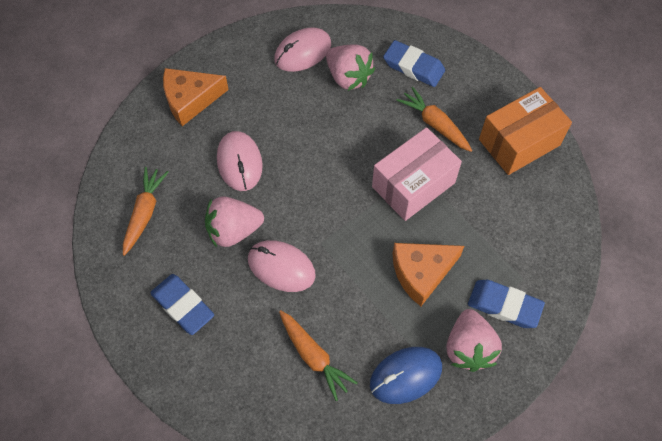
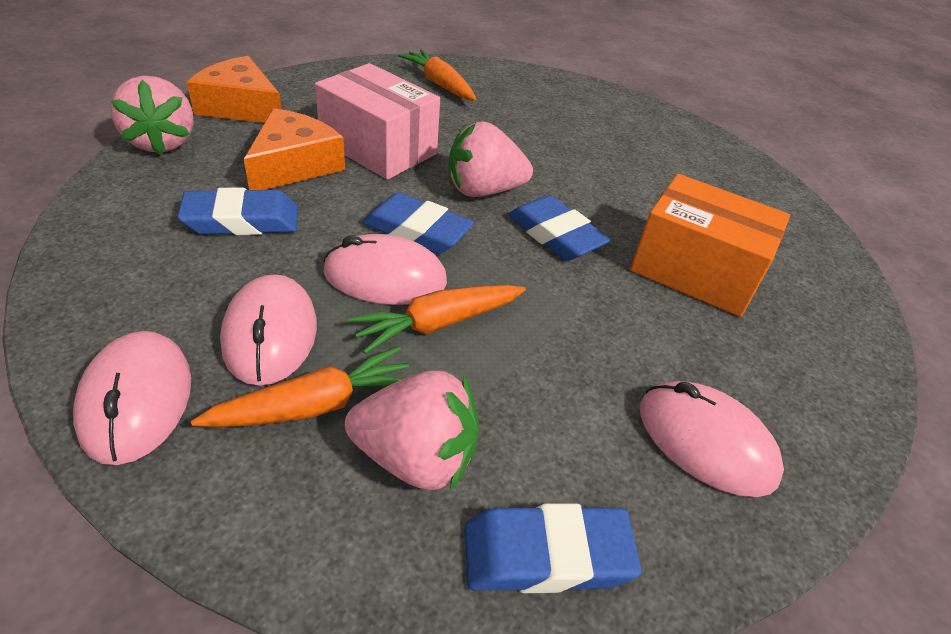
blue eraser: [150,274,214,335] [383,40,445,87] [468,280,545,328] = 3 -> [177,187,298,235] [362,192,474,254] [465,504,642,593] [508,195,611,261] = 4
blue mouse: [370,347,442,404] = 1 -> none = 0
pink mouse: [217,131,263,191] [248,240,316,292] [274,27,331,72] = 3 -> [73,331,191,465] [220,274,317,386] [323,234,447,305] [640,381,784,497] = 4

